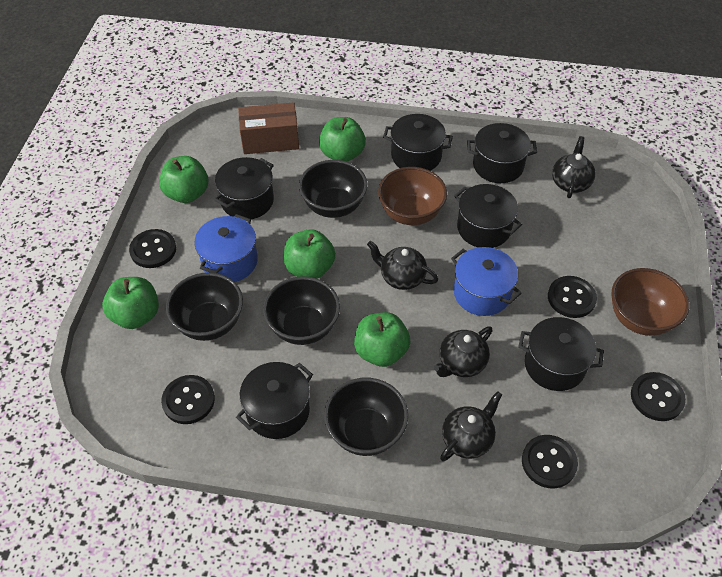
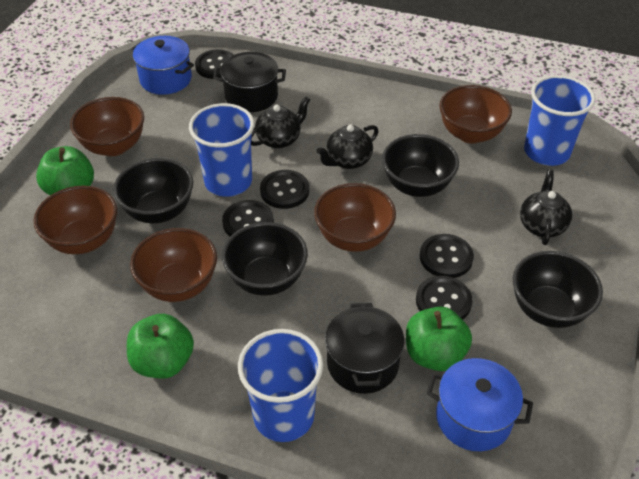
black pot: [214,157,274,219] [236,362,313,439] [383,114,453,171] [454,184,522,248] [467,123,537,183] [518,317,604,391] = 6 -> [213,52,286,112] [325,303,404,394] = 2
black teapot: [367,241,438,290] [434,326,493,377] [440,391,502,462] [552,136,595,198] = 4 -> [251,96,310,149] [316,125,379,169] [520,170,572,245] = 3
blue cup: none = 0 -> [189,103,254,197] [238,329,323,442] [524,75,595,166] = 3
brown bowl: [378,167,447,225] [611,268,689,336] = 2 -> [33,186,117,254] [70,97,144,156] [130,228,217,302] [314,183,396,252] [439,85,512,143] = 5
brown box: [238,102,299,154] = 1 -> none = 0
green apple: [102,277,159,329] [159,156,208,203] [284,229,336,279] [319,117,366,162] [354,312,410,367] = 5 -> [36,146,94,195] [127,314,194,378] [406,307,472,371] = 3

